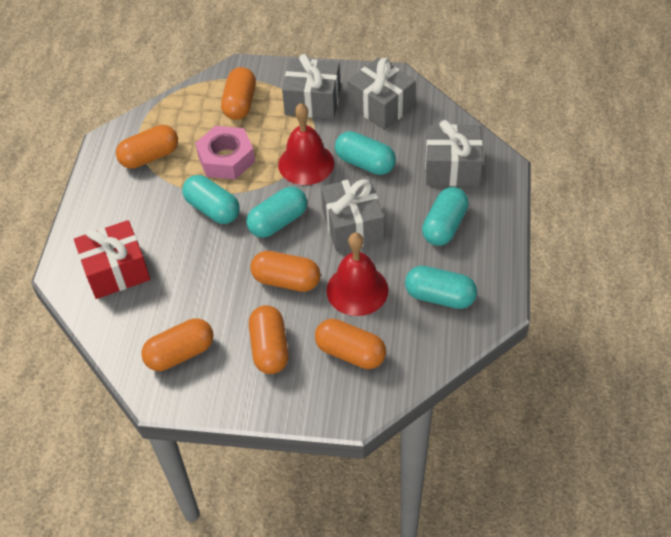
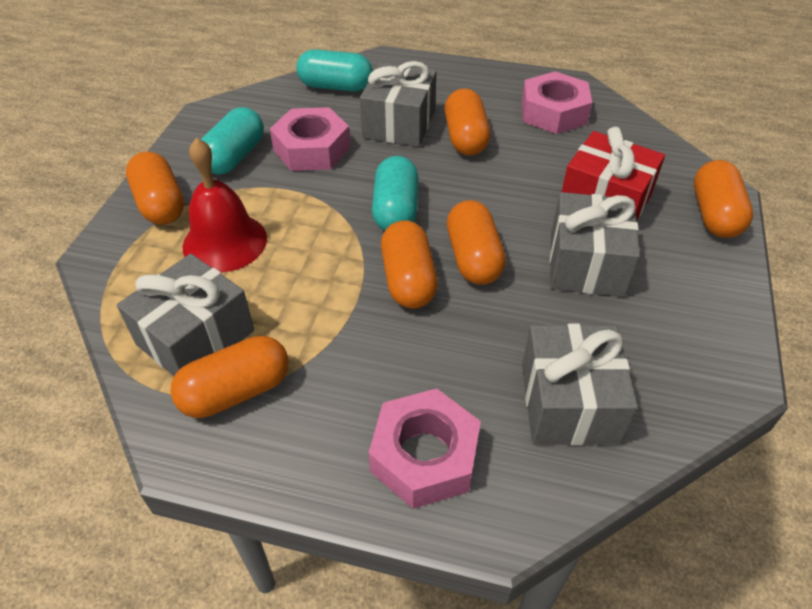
pink nut: [195,126,255,180] = 1 -> [270,107,350,171] [369,388,481,509] [522,71,592,134] = 3
red bell: [278,103,334,185] [326,232,389,316] = 2 -> [183,138,267,272] = 1
turquoise capsule: [182,175,240,224] [246,187,307,238] [335,131,396,175] [405,266,477,309] [422,187,469,246] = 5 -> [201,107,264,175] [296,49,373,92] [372,156,419,231] = 3

